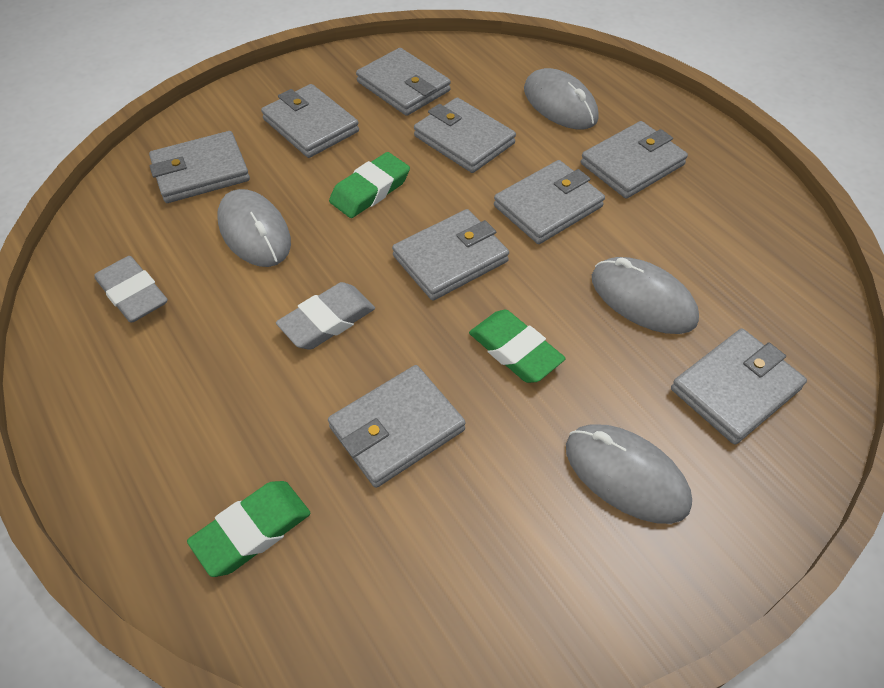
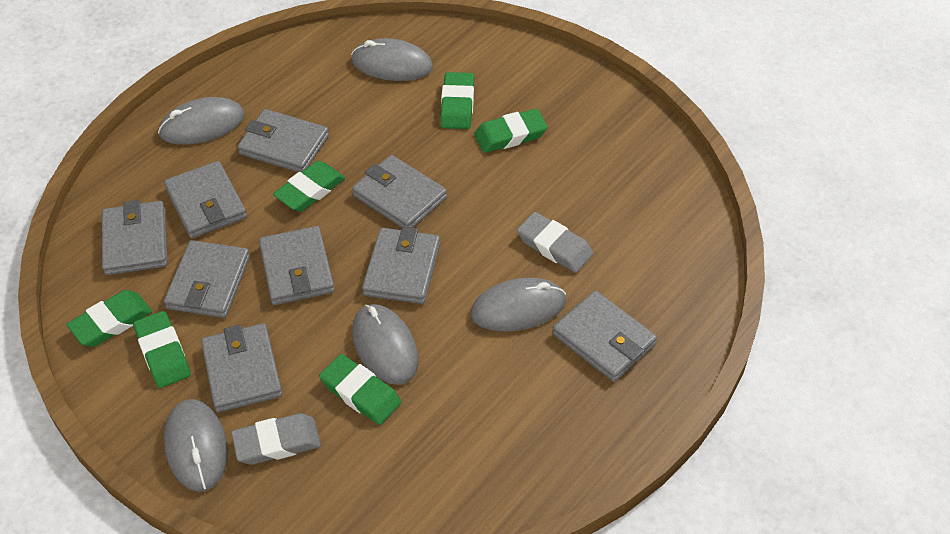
green eraser: [187,481,310,577] [329,152,410,218] [469,310,566,383] = 3 -> [66,290,152,347] [133,311,191,388] [273,161,345,212] [319,354,401,425] [440,72,474,129] [474,109,548,153] = 6
grey mouse: [217,189,291,267] [524,68,599,129] [566,424,692,524] [592,257,699,334] = 4 -> [158,97,244,145] [164,399,228,492] [351,38,433,81] [352,304,418,385] [471,278,566,332] = 5

